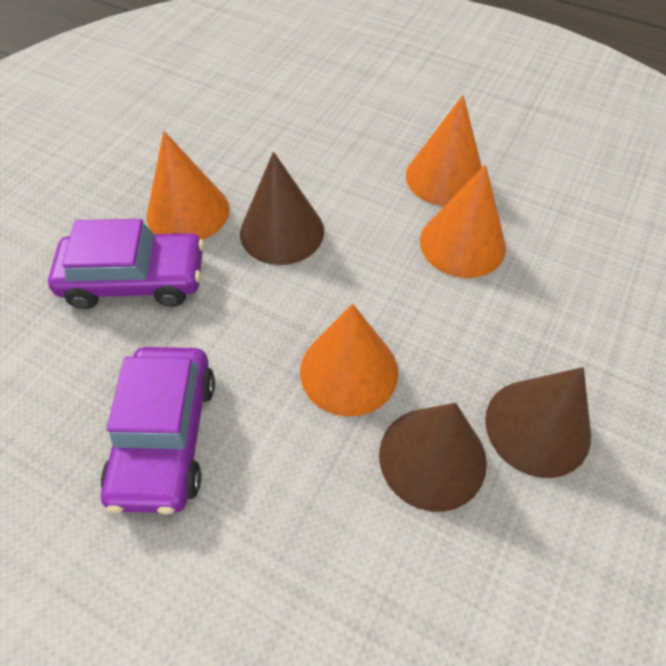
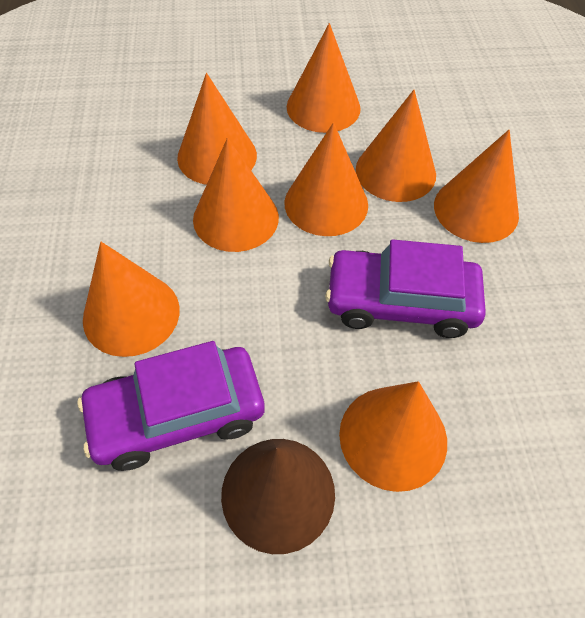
brown cone: [240,152,324,265] [379,403,487,512] [485,367,591,478] = 3 -> [221,439,335,554] = 1
orange cone: [147,131,229,240] [300,304,398,417] [406,95,482,206] [420,164,506,278] = 4 -> [83,242,180,357] [177,73,257,185] [193,137,279,252] [284,123,368,236] [287,23,361,133] [339,381,447,492] [356,90,436,202] [434,130,519,243] = 8

